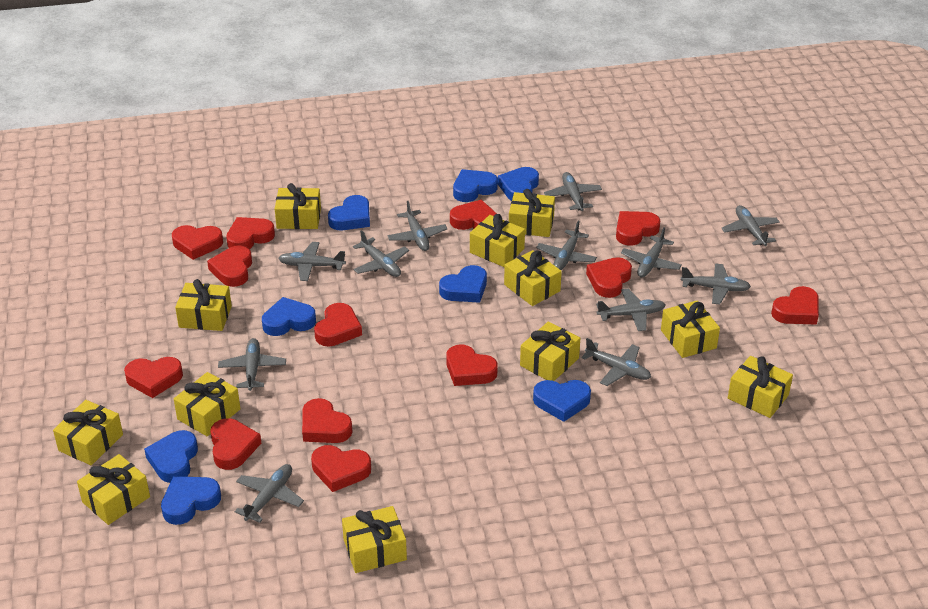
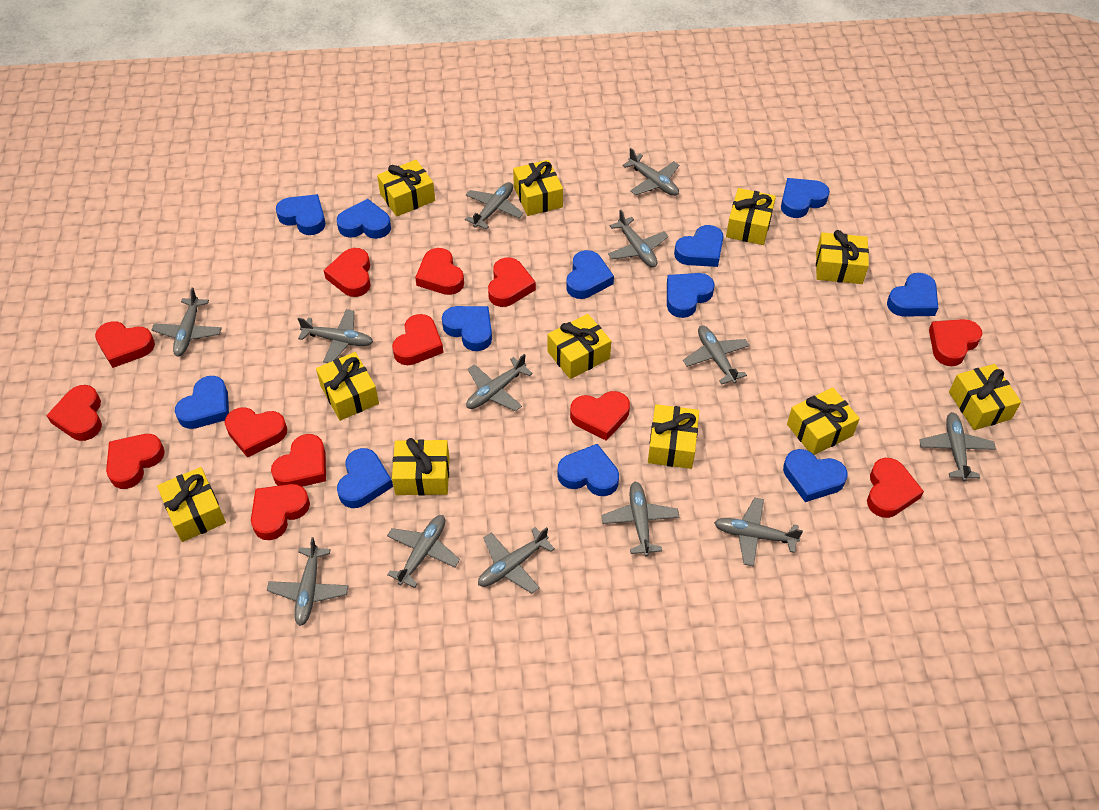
blue heart: [144,430,198,483] [161,476,221,525] [262,297,316,336] [328,195,370,230] [439,265,487,303] [453,169,498,202] [498,167,539,201] [533,380,591,422] = 8 -> [175,376,229,429] [276,194,325,235] [337,199,391,239] [337,448,393,508] [442,306,492,351] [557,444,619,496] [566,250,614,299] [667,273,715,318] [674,225,723,267] [781,178,830,218] [783,449,848,502] [887,273,938,317] = 12
grey plane: [218,338,286,391] [235,464,304,523] [278,242,346,281] [353,230,409,277] [387,201,447,251] [536,221,597,270] [544,172,602,211] [581,338,651,386] [596,288,666,331] [621,227,682,277] [681,263,751,305] [722,205,780,246] = 12 -> [152,288,222,357] [267,537,348,626] [298,309,373,363] [387,515,460,588] [465,182,524,230] [466,354,533,412] [478,527,555,594] [601,482,679,557] [608,210,668,268] [622,148,679,196] [683,326,750,385] [714,497,803,567] [919,412,996,482] = 13
yellow gift: [53,400,123,465] [77,454,150,525] [174,372,241,437] [175,279,232,331] [275,183,321,229] [342,506,407,573] [470,214,525,267] [504,250,562,306] [509,189,555,237] [520,322,580,381] [661,300,720,358] [728,356,793,418] = 12 -> [157,467,226,542] [316,352,379,421] [377,160,435,217] [392,438,449,495] [513,160,563,216] [548,314,611,379] [648,404,699,469] [726,188,776,245] [787,388,860,455] [816,230,869,284] [949,364,1021,430] = 11

